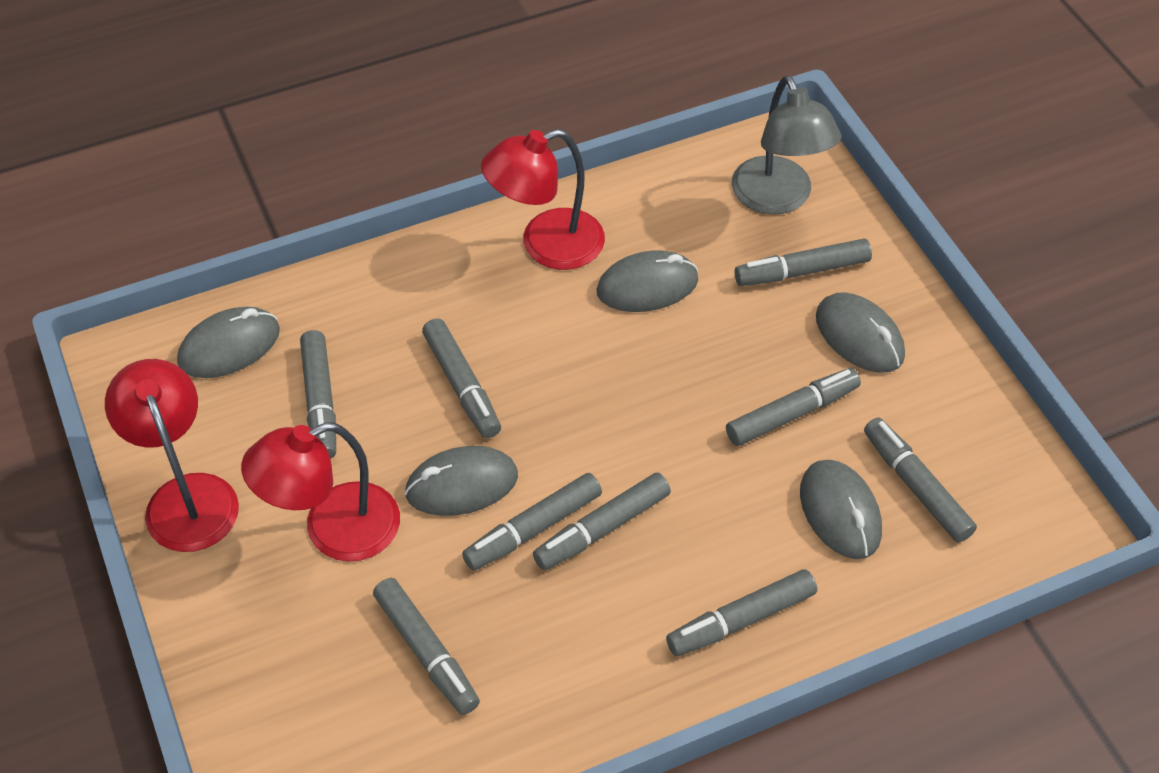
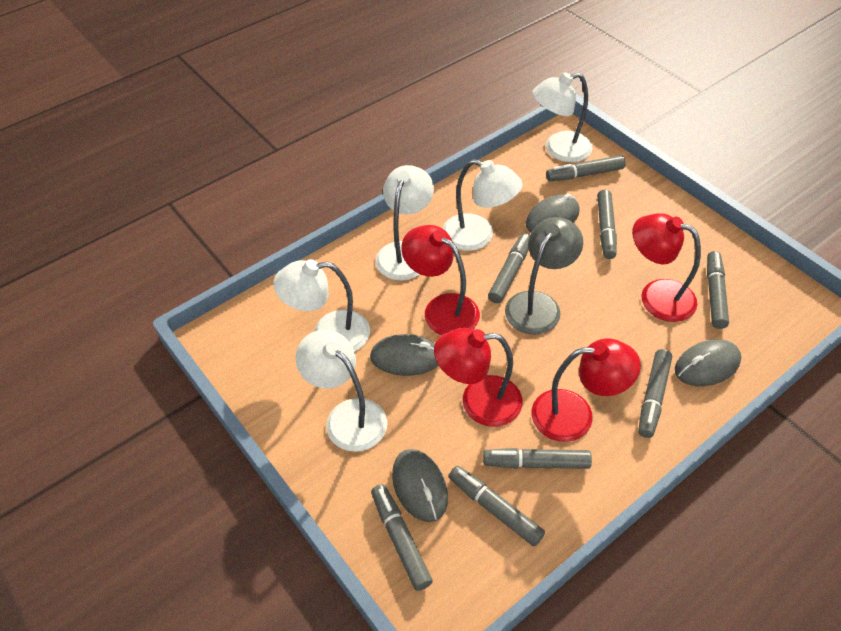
grey marker: [300,330,336,458] [373,578,480,715] [422,318,501,438] [462,473,602,571] [533,473,671,570] [666,569,817,656] [726,368,861,446] [735,239,872,286] [864,418,977,543] = 9 -> [371,484,433,591] [449,466,545,546] [483,448,592,469] [488,233,530,303] [546,155,625,182] [597,190,617,259] [638,349,672,438] [707,251,729,329] = 8
grey mouse: [177,307,280,378] [405,446,518,516] [597,250,698,312] [800,460,882,559] [816,292,905,373] = 5 -> [370,334,438,376] [392,449,448,522] [526,194,580,232] [675,339,741,386] = 4
red lamp: [105,359,239,552] [241,423,400,562] [481,129,605,270] = 3 -> [401,225,480,335] [434,328,523,427] [532,339,641,442] [632,213,701,322] = 4
white lamp: none = 0 -> [273,259,370,351] [296,330,387,452] [376,165,434,281] [443,159,523,251] [532,72,593,162] = 5

